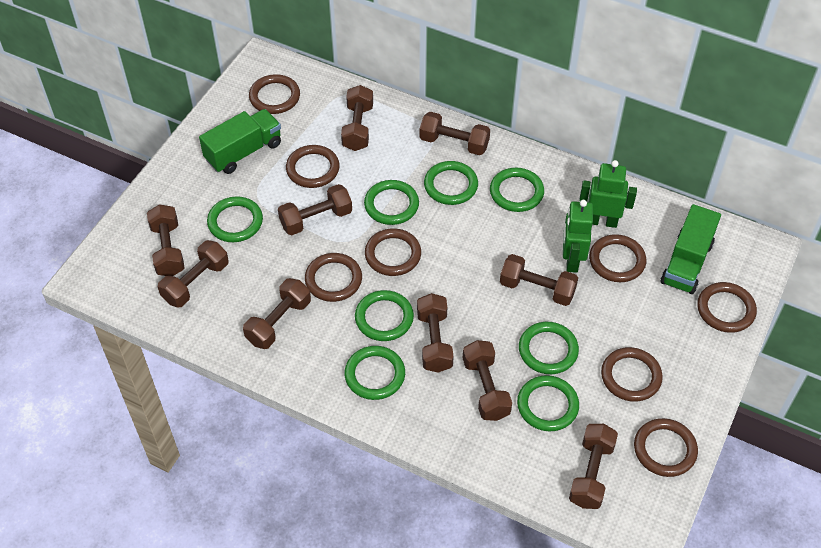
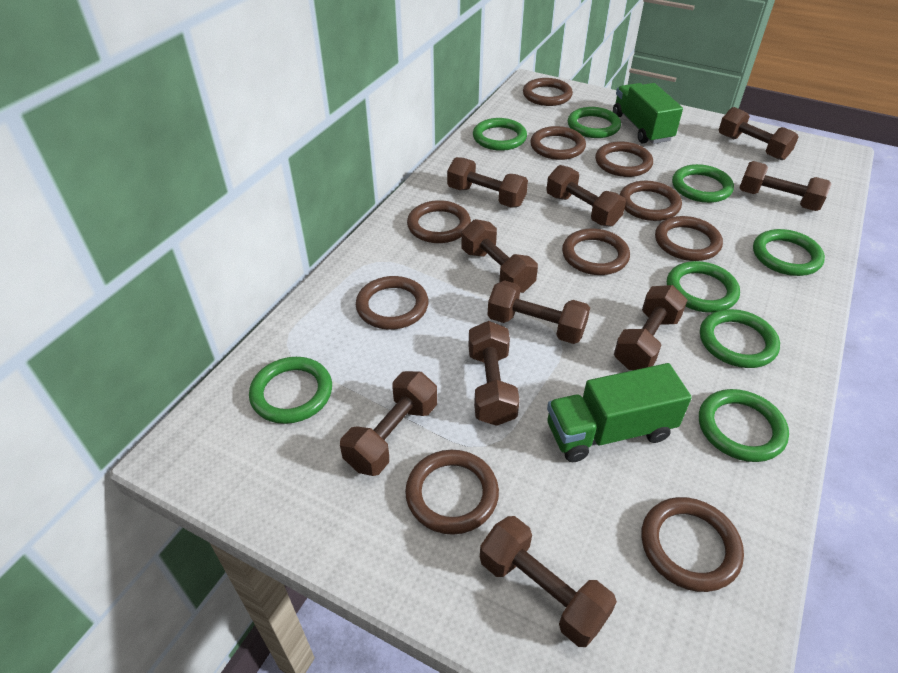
brown ring: [249,74,300,114] [286,145,340,188] [305,253,362,302] [365,228,421,276] [589,234,646,282] [601,347,663,402] [634,418,698,477] [697,282,757,333] = 8 -> [356,276,428,330] [405,450,499,535] [407,200,471,243] [523,78,573,106] [530,126,586,160] [562,228,630,275] [595,141,653,177] [620,181,682,221] [641,497,744,592] [655,216,723,261] = 10
green robot: [563,200,593,273] [579,160,637,228] = 2 -> none = 0

